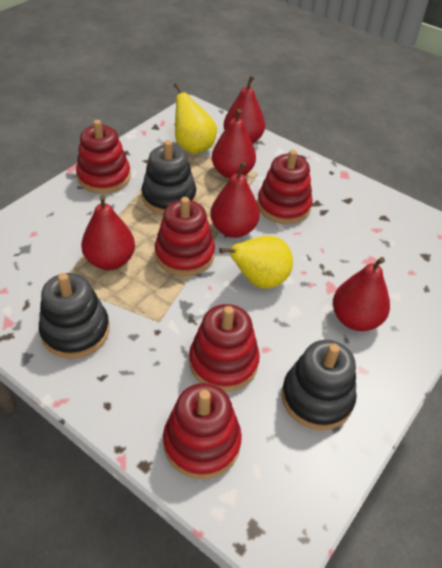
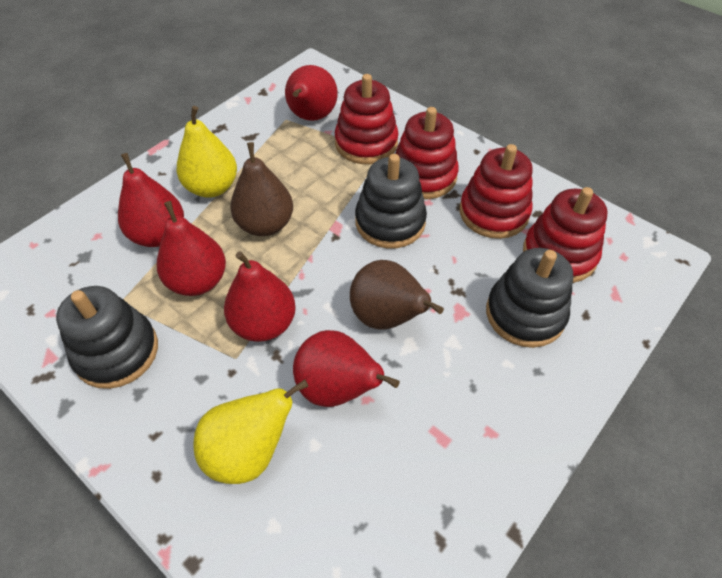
brown pear: none = 0 -> [230,142,293,236] [350,260,444,330] = 2
red stacking toy: [76,120,131,194] [155,197,215,276] [163,383,242,479] [189,304,260,391] [257,150,313,224] = 5 -> [335,74,399,164] [395,107,459,199] [460,144,533,239] [523,187,608,283] = 4

